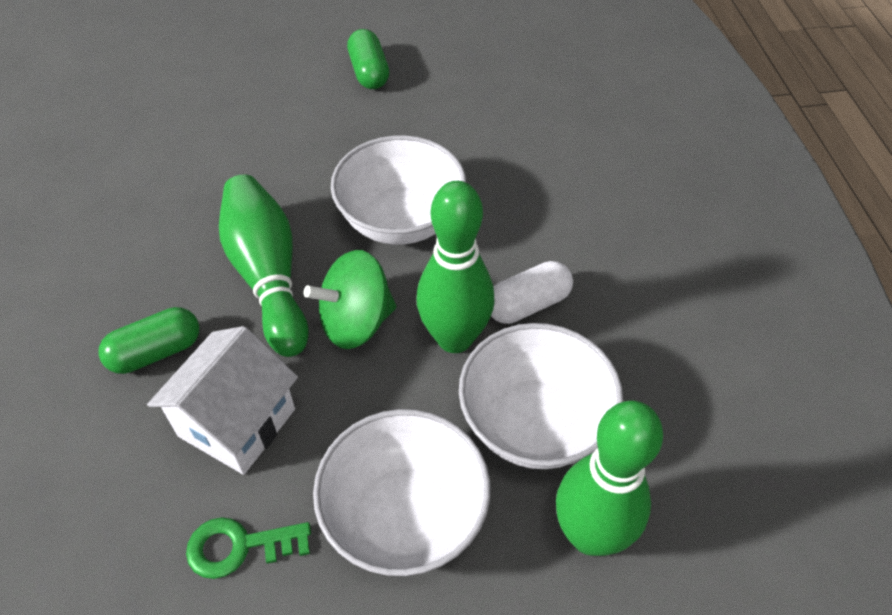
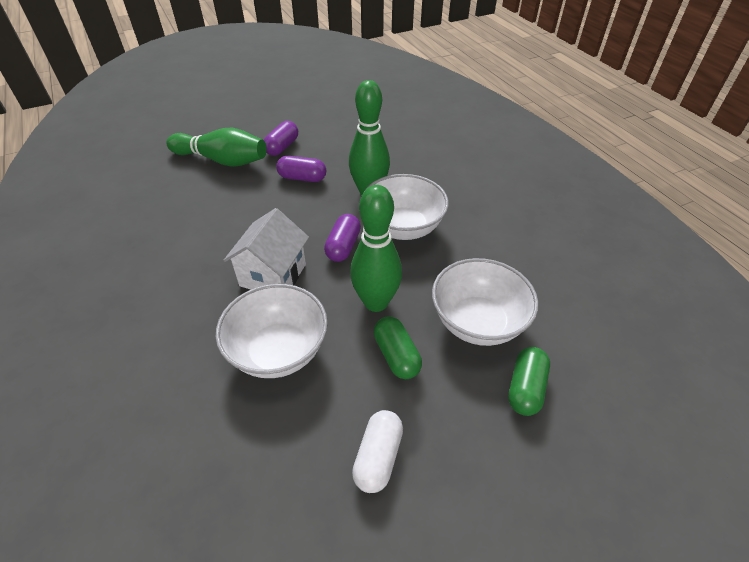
green key: [186,517,311,579] = 1 -> none = 0
green spinning top: [304,250,396,349] = 1 -> none = 0
purple capsule: none = 0 -> [264,121,298,156] [276,156,326,182] [324,214,361,262] = 3

